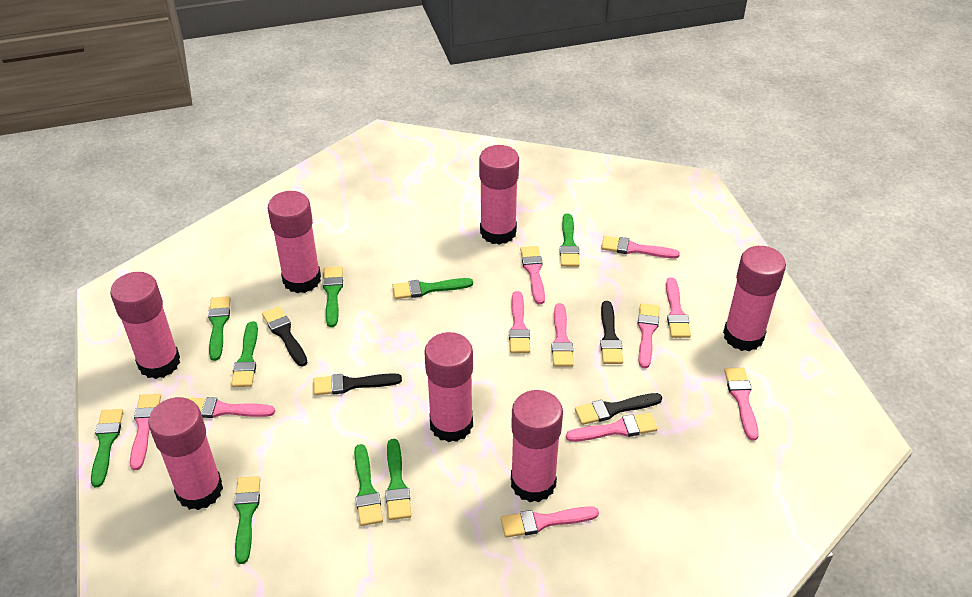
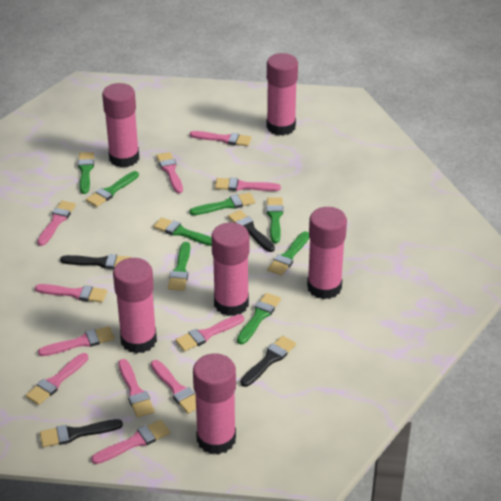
green brush: [91,409,123,487] [208,296,230,361] [231,321,258,387] [234,476,260,564] [323,266,343,327] [354,444,383,526] [385,439,411,520] [392,278,473,299] [560,213,580,267] = 9 -> [78,152,94,194] [86,171,139,207] [153,217,212,246] [168,242,190,291] [189,193,255,215] [237,293,281,344] [267,197,283,243] [267,231,309,276] = 8
pink glue stick: [110,272,180,379] [148,397,223,510] [268,191,321,293] [424,332,473,442] [479,145,519,245] [511,390,563,502] [723,246,786,351] = 7 -> [102,83,139,168] [113,258,157,354] [193,353,236,455] [211,222,249,316] [267,53,298,136] [307,207,347,299] = 6

